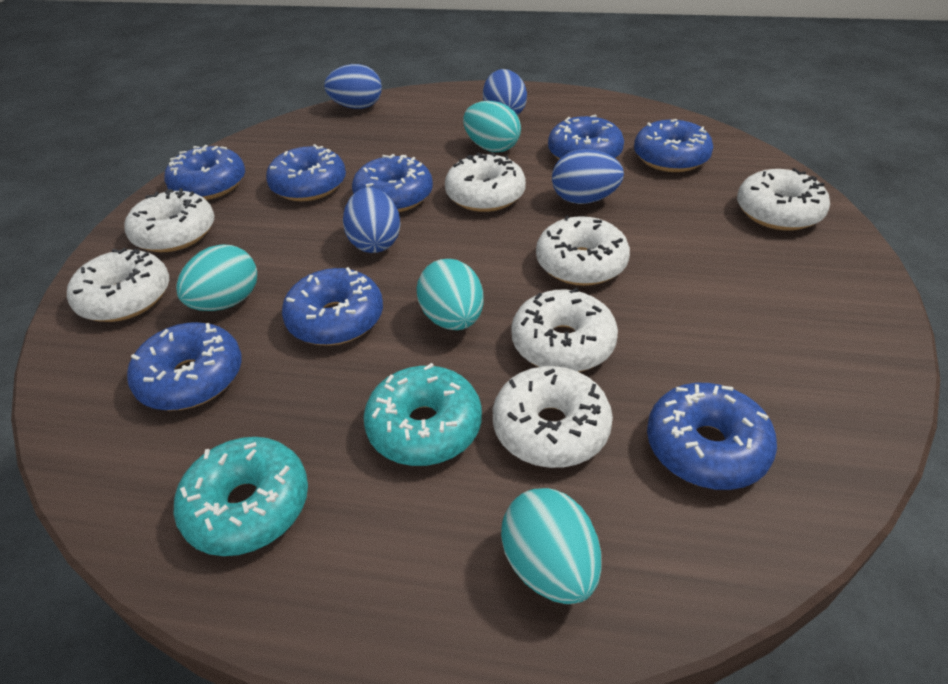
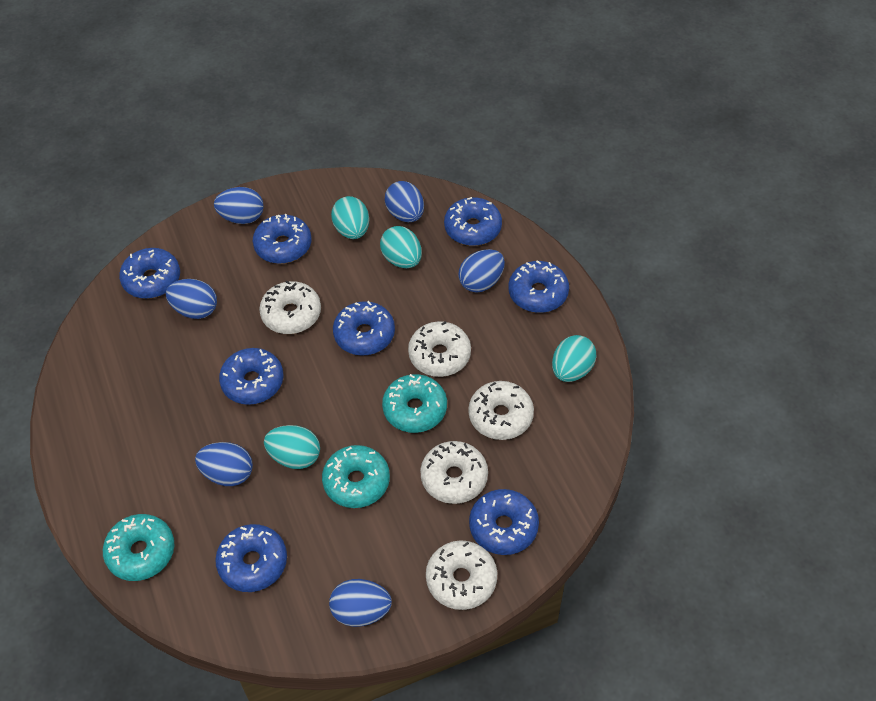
blue egg: [324,64,382,109] [343,187,401,253] [483,69,527,116] [552,149,624,204] = 4 -> [166,279,217,319] [195,442,253,486] [214,187,264,224] [329,579,392,627] [385,181,424,222] [458,249,505,293] = 6
turquoise donut: [174,437,308,556] [363,363,482,466] = 2 -> [103,514,174,581] [322,445,390,508] [382,374,447,433] = 3
white donut: [67,248,169,322] [124,188,214,252] [445,152,526,212] [493,366,613,468] [511,288,618,372] [536,215,630,286] [737,168,830,231] = 7 -> [259,281,321,334] [408,321,471,377] [420,441,488,504] [426,540,497,610] [468,381,534,440] = 5

